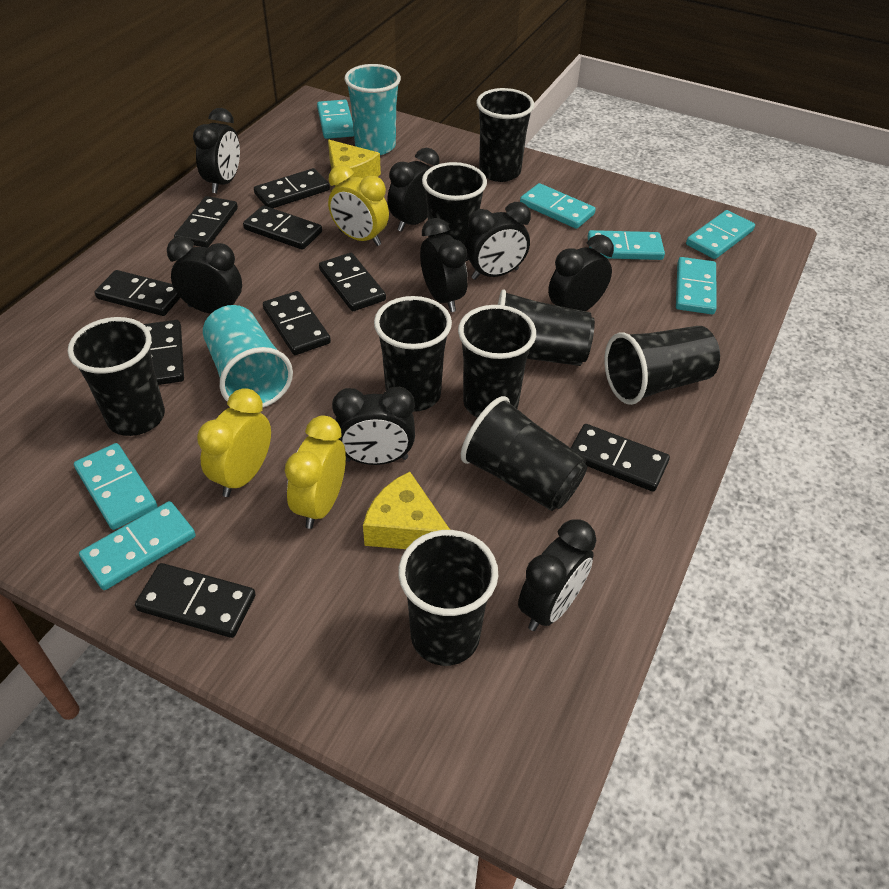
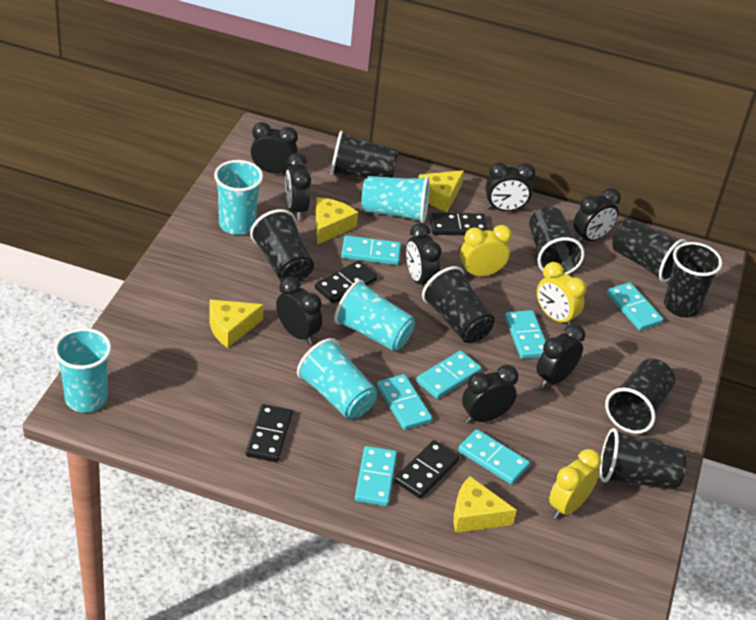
black cup: [68,317,165,436] [374,296,452,412] [398,530,498,666] [422,162,487,261] [458,305,536,418] [461,396,587,511] [476,88,534,182] [498,289,595,366] [604,326,720,405] = 9 -> [250,209,314,282] [330,131,399,179] [422,266,495,343] [529,207,585,274] [600,428,686,490] [605,359,675,434] [612,219,687,282] [664,242,722,317] = 8
black domino: [95,270,180,316] [135,563,256,638] [144,320,184,385] [174,196,238,248] [243,205,322,250] [254,168,330,208] [263,291,331,355] [319,253,386,311] [571,424,670,492] = 9 -> [246,404,293,462] [315,260,377,304] [394,440,459,499] [430,213,488,235] = 4
turquoise cup: [203,305,293,408] [345,64,401,155] = 2 -> [54,328,111,413] [214,160,263,235] [297,338,377,419] [334,280,415,351] [361,176,430,223] = 5
yellow cheese: [328,140,381,187] [363,472,450,549] = 2 -> [209,300,264,348] [315,197,358,245] [418,170,464,213] [454,476,517,533] = 4

